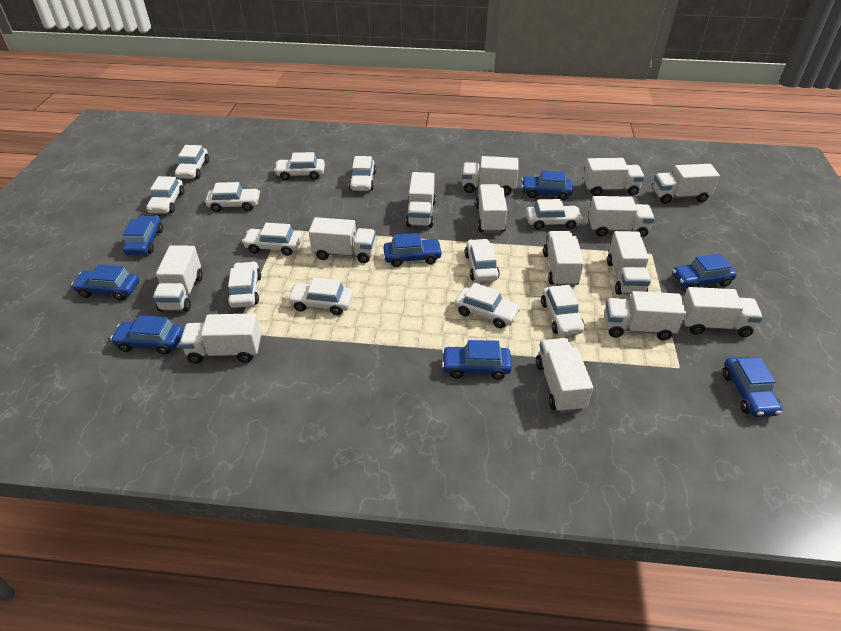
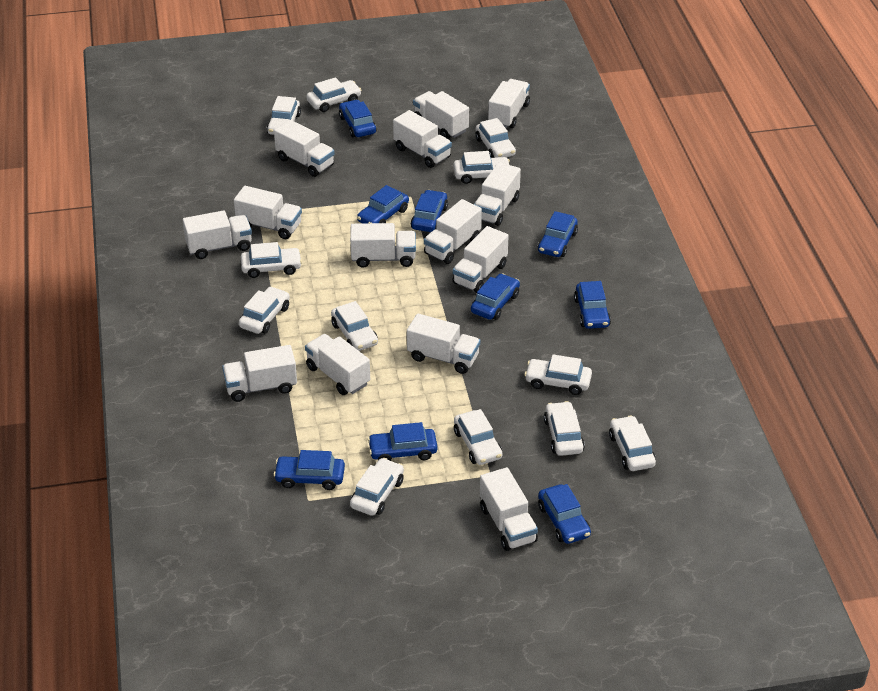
blue car: [71,264,139,301] [110,315,184,355] [123,216,163,255] [383,233,443,267] [442,340,512,380] [522,170,573,200] [672,253,737,288] [723,357,782,417] = 8 -> [273,450,345,490] [339,100,377,138] [357,185,409,224] [368,422,438,461] [411,190,448,232] [471,273,520,320] [538,211,578,257] [538,484,591,544] [574,281,611,329] = 9

